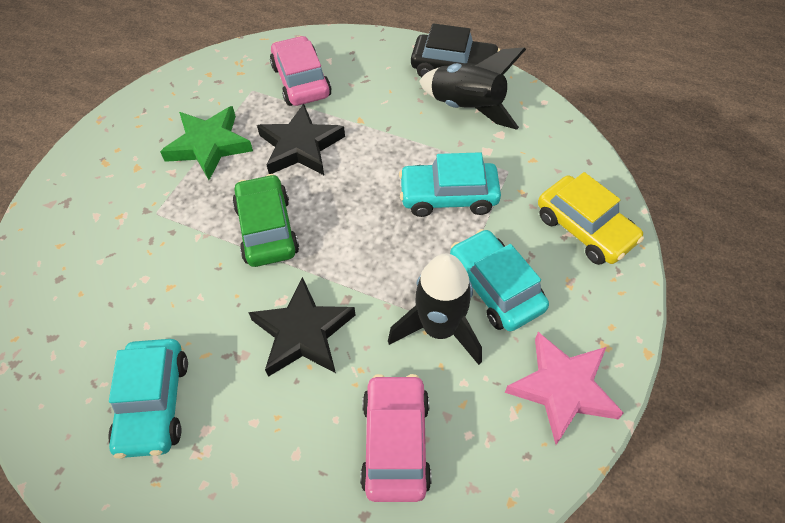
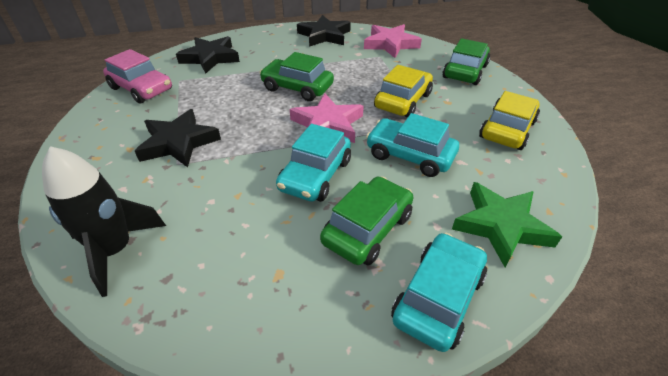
black car: [411,23,500,77] = 1 -> none = 0
black rocket: [388,254,482,365] [419,47,526,130] = 2 -> [42,146,166,297] = 1
black star: [248,277,355,377] [257,103,345,175] = 2 -> [135,109,221,167] [176,36,240,73] [297,15,351,47] = 3
green car: [232,174,299,267] = 1 -> [259,52,334,101] [320,176,413,266] [442,38,490,85] = 3
pink car: [270,36,332,106] [360,374,432,502] = 2 -> [103,49,172,104] = 1
pink star: [505,332,624,445] = 1 -> [290,94,364,143] [364,24,422,58] = 2
yellow car: [538,172,644,265] = 1 -> [374,65,433,118] [479,91,540,150] = 2

